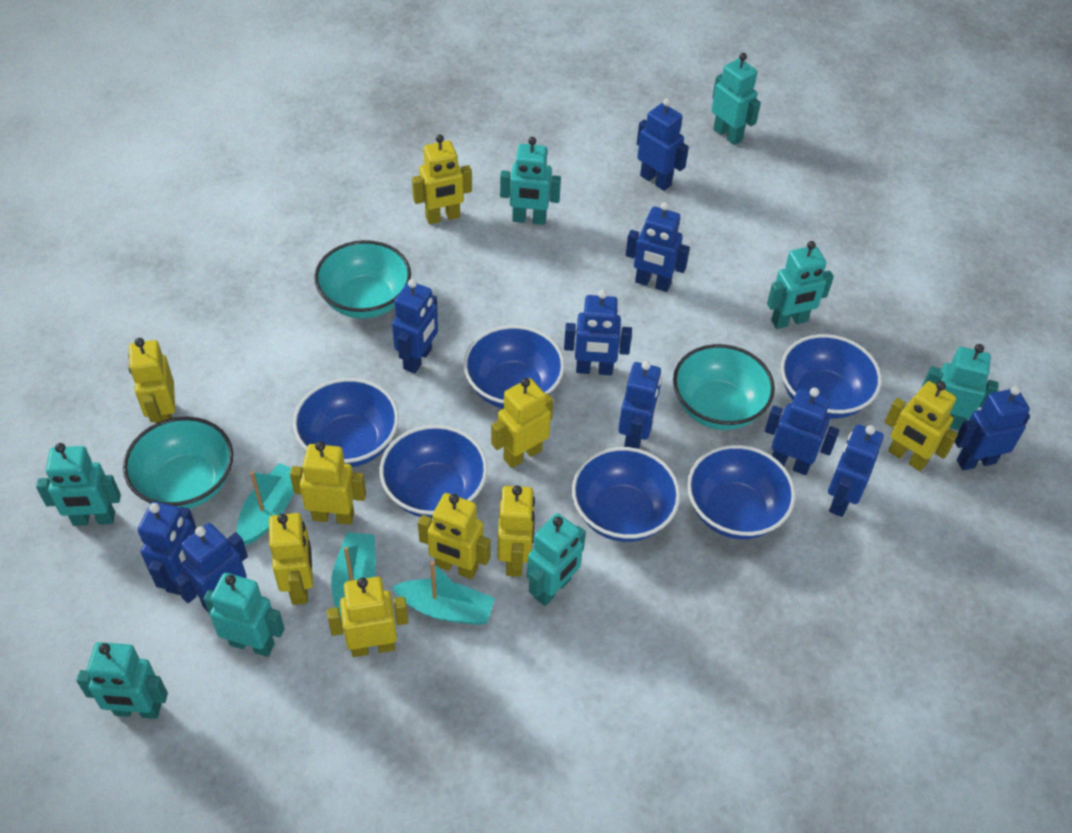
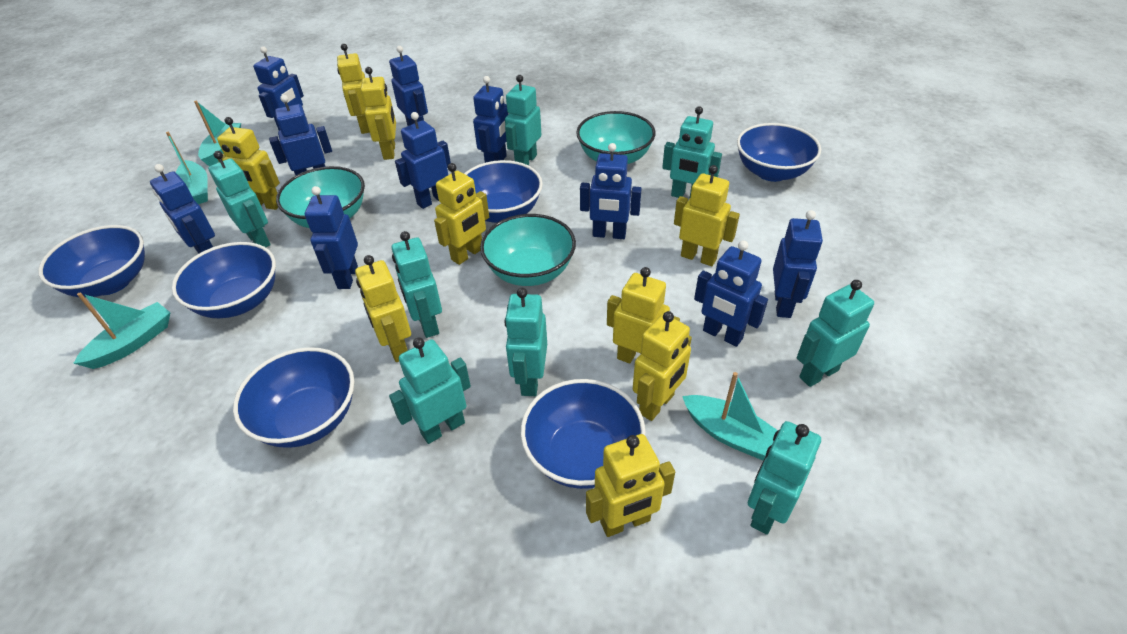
turquoise boat: [237,463,294,545] [331,533,376,619] [392,561,495,625] = 3 -> [73,292,171,369] [166,132,208,204] [194,101,241,166] [682,372,778,460] = 4

